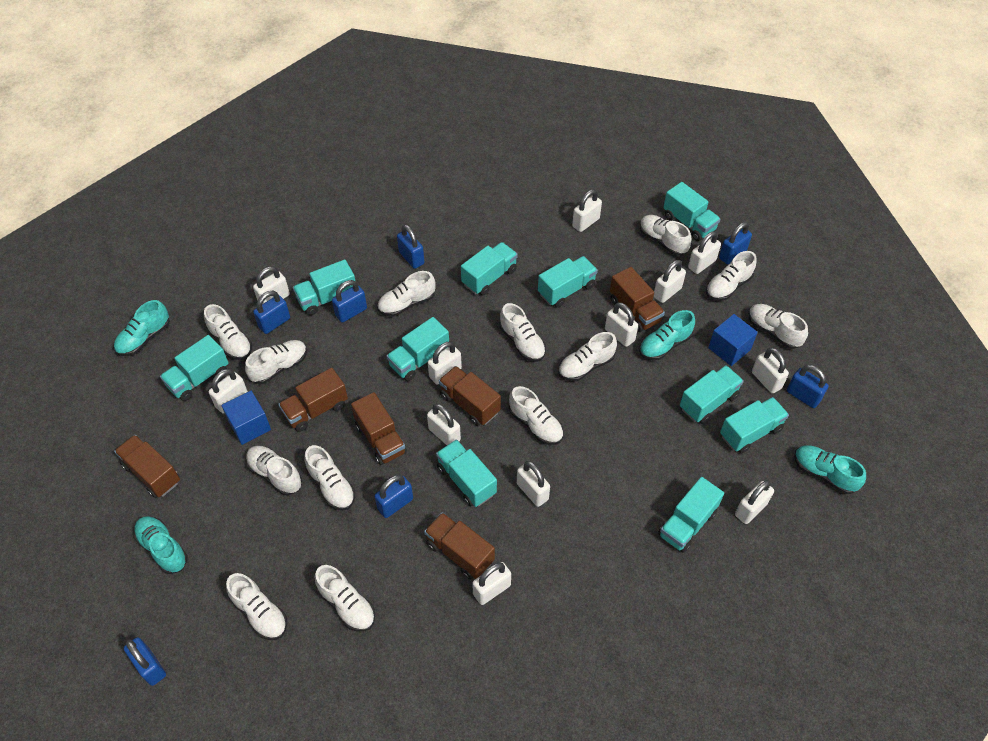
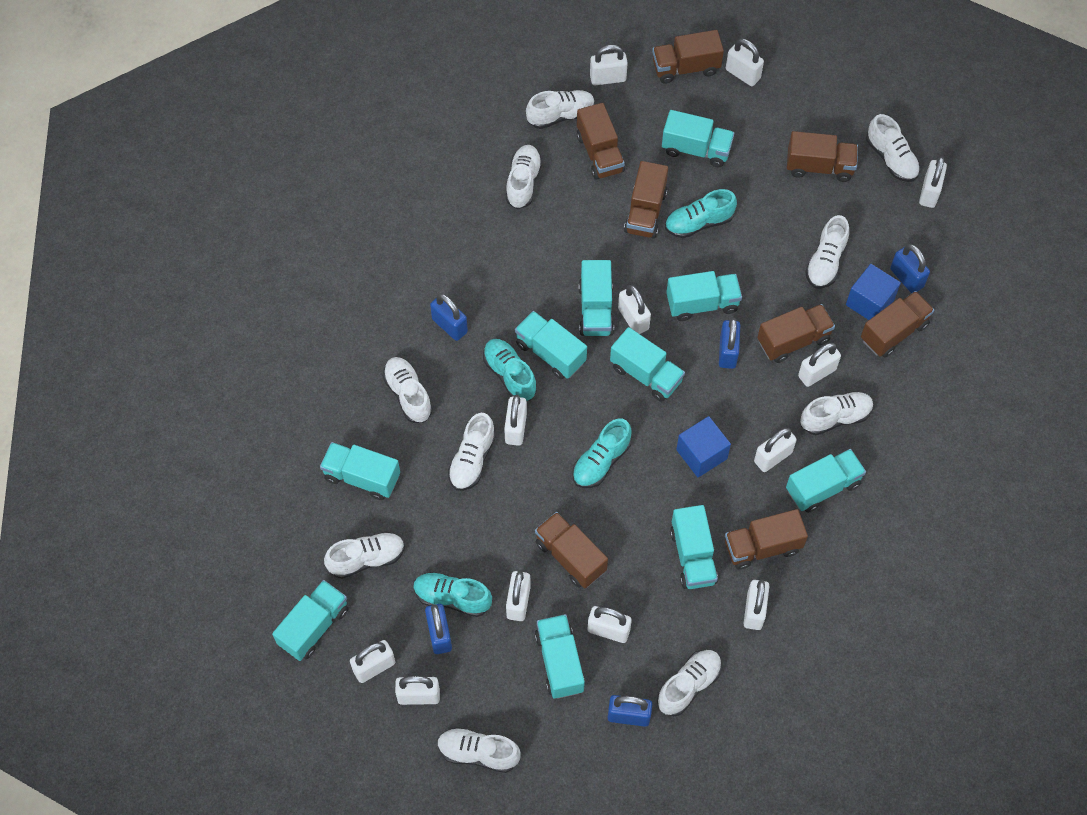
blue padlock: [124,637,166,686] [253,291,290,334] [332,280,367,322] [374,475,413,518] [397,224,424,269] [719,222,752,264] [787,365,829,408] = 7 -> [425,604,452,654] [430,293,468,341] [608,695,652,727] [719,318,740,369] [890,244,930,293] = 5
brown truck: [114,435,180,498] [278,368,348,432] [351,392,407,465] [424,513,495,580] [439,366,501,426] [610,267,665,332] = 6 -> [535,512,608,588] [577,103,625,180] [624,161,668,238] [652,30,724,84] [725,509,808,570] [757,304,835,363] [787,131,858,182] [861,291,934,358] = 8
white shoe: [204,304,252,360] [226,573,287,640] [245,340,307,384] [246,446,302,495] [304,445,355,511] [315,565,375,632] [377,271,436,316] [500,303,546,362] [509,386,564,445] [558,332,617,381] [640,215,691,256] [706,251,757,301] [749,304,808,349] = 13 -> [324,532,405,579] [383,357,433,423] [437,727,521,773] [448,413,496,491] [506,145,542,209] [526,90,595,129] [657,650,722,716] [800,391,874,435] [805,215,849,289] [866,114,920,182] = 10

